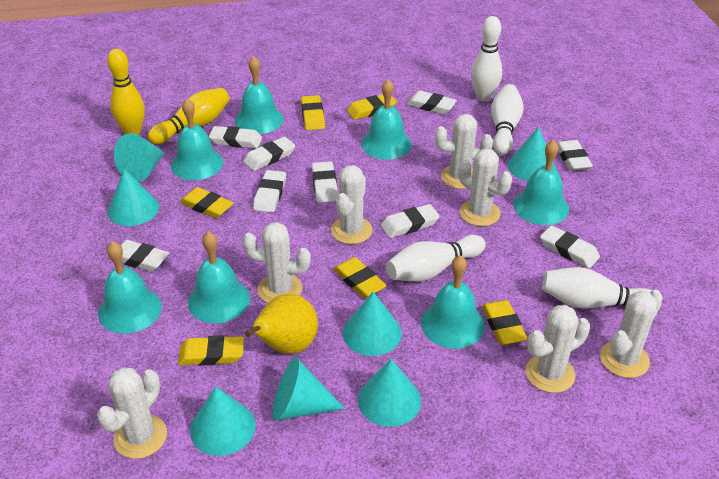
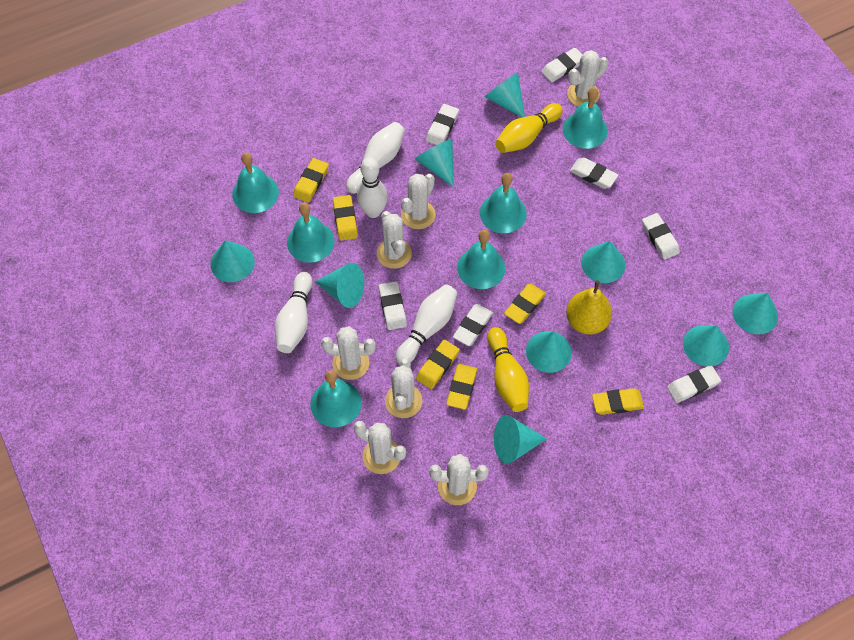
turquoise bell: [98,241,162,334] [171,99,223,180] [188,231,250,323] [235,56,284,134] [361,79,412,159] [421,255,485,349] [513,140,569,225] = 7 -> [232,152,279,213] [287,202,335,263] [311,370,362,427] [457,230,505,289] [480,173,527,233] [563,87,608,149] = 6
turquoise cone: [108,169,159,226] [114,133,165,182] [190,386,256,456] [273,357,345,421] [343,292,402,356] [358,359,421,427] [508,127,556,181] = 7 -> [210,240,255,282] [315,263,364,308] [415,139,454,187] [485,72,525,117] [494,415,547,464] [526,331,572,373] [581,241,626,283] [683,325,729,367] [733,293,778,334] = 9
white eraser: [121,240,169,272] [209,126,262,148] [243,137,295,171] [253,170,286,213] [312,161,338,203] [381,204,440,238] [407,91,457,114] [540,226,600,268] [557,140,593,171] = 9 -> [378,281,407,330] [426,104,459,145] [453,304,493,346] [541,48,582,83] [570,157,618,189] [642,213,680,259] [667,365,721,403] = 7

